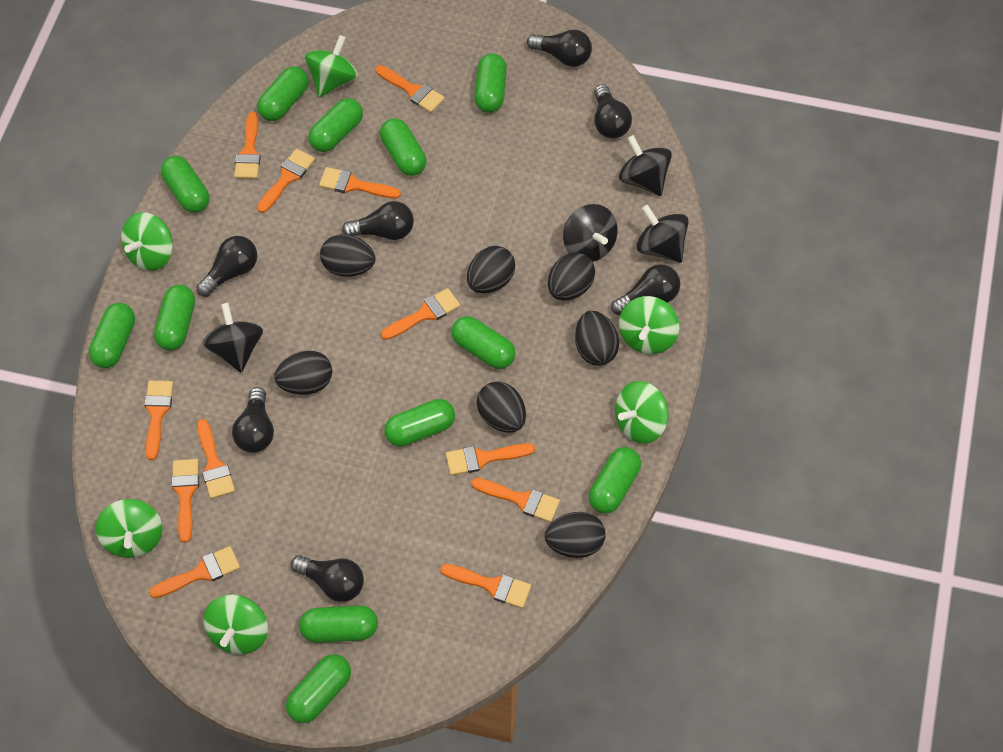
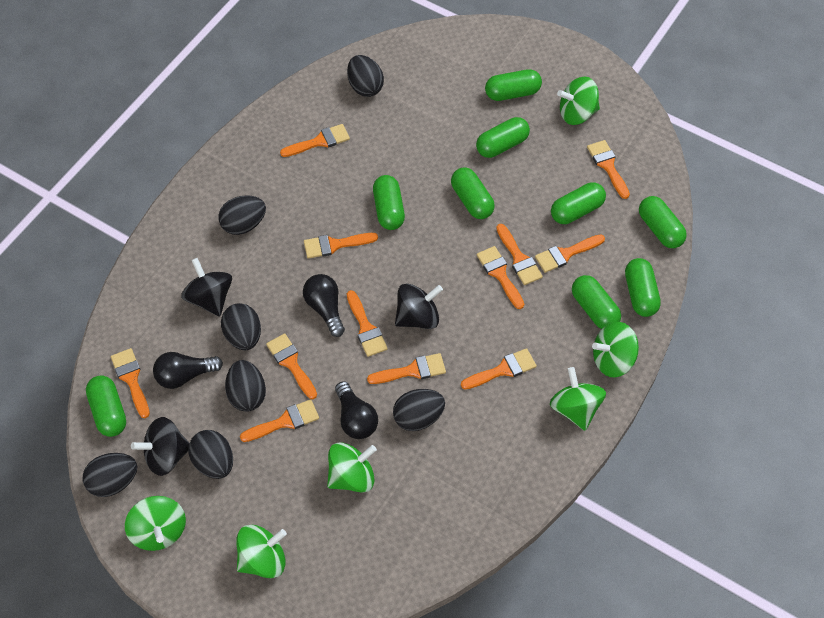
black light bulb: [196,236,257,297] [232,387,274,453] [291,555,364,602] [342,201,414,240] [527,30,592,67] [594,84,632,139] [611,264,680,315] = 7 -> [153,352,223,389] [303,274,345,337] [335,381,378,439] = 3
black spinning top: [202,303,263,373] [563,204,618,262] [619,135,672,196] [637,205,689,263] = 4 -> [131,417,190,476] [181,258,232,317] [395,284,443,329] = 3
green capsule: [89,303,135,368] [154,285,195,351] [161,156,209,213] [257,66,309,121] [286,654,351,723] [299,605,378,643] [308,98,363,152] [380,118,426,176] [384,399,455,447] [451,316,516,369] [474,53,507,113] [589,447,641,514] = 12 -> [86,375,126,437] [373,175,405,230] [451,168,495,219] [476,117,530,158] [485,69,542,101] [551,182,606,224] [572,275,621,329] [625,258,661,317] [639,196,687,248] = 9

